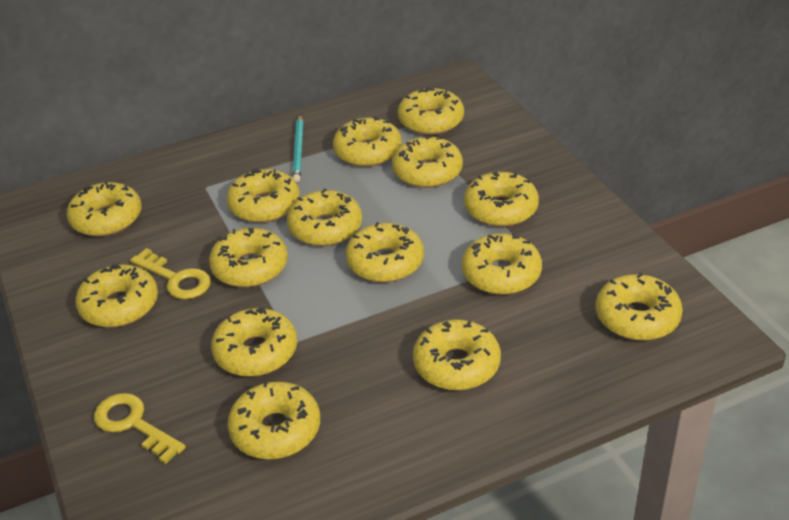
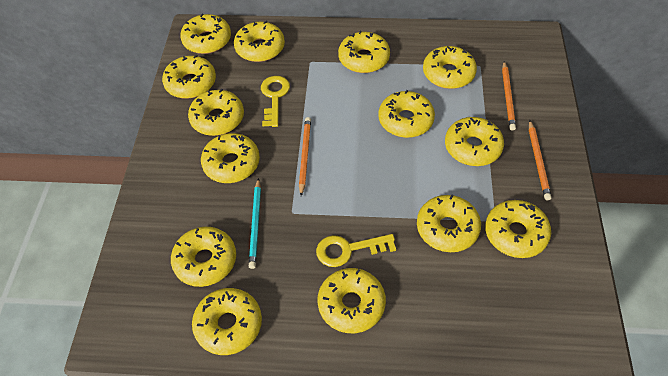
orange pencil: none = 0 -> [299,117,311,196] [502,61,516,131] [529,120,551,200] = 3
yellow donut: [67,182,142,237] [75,264,158,327] [209,228,288,287] [211,307,297,377] [226,169,300,223] [227,381,320,460] [287,188,362,246] [333,116,402,167] [345,222,424,283] [392,135,463,188] [398,87,464,135] [413,320,501,391] [462,233,542,295] [464,171,539,227] [596,273,683,341] = 15 -> [162,55,216,99] [171,227,236,287] [180,14,231,54] [188,89,244,136] [192,288,262,355] [201,133,260,183] [234,21,285,62] [317,268,386,333] [338,31,390,73] [378,90,435,138] [417,195,481,252] [423,46,477,89] [445,117,504,166] [485,200,551,258] = 14

